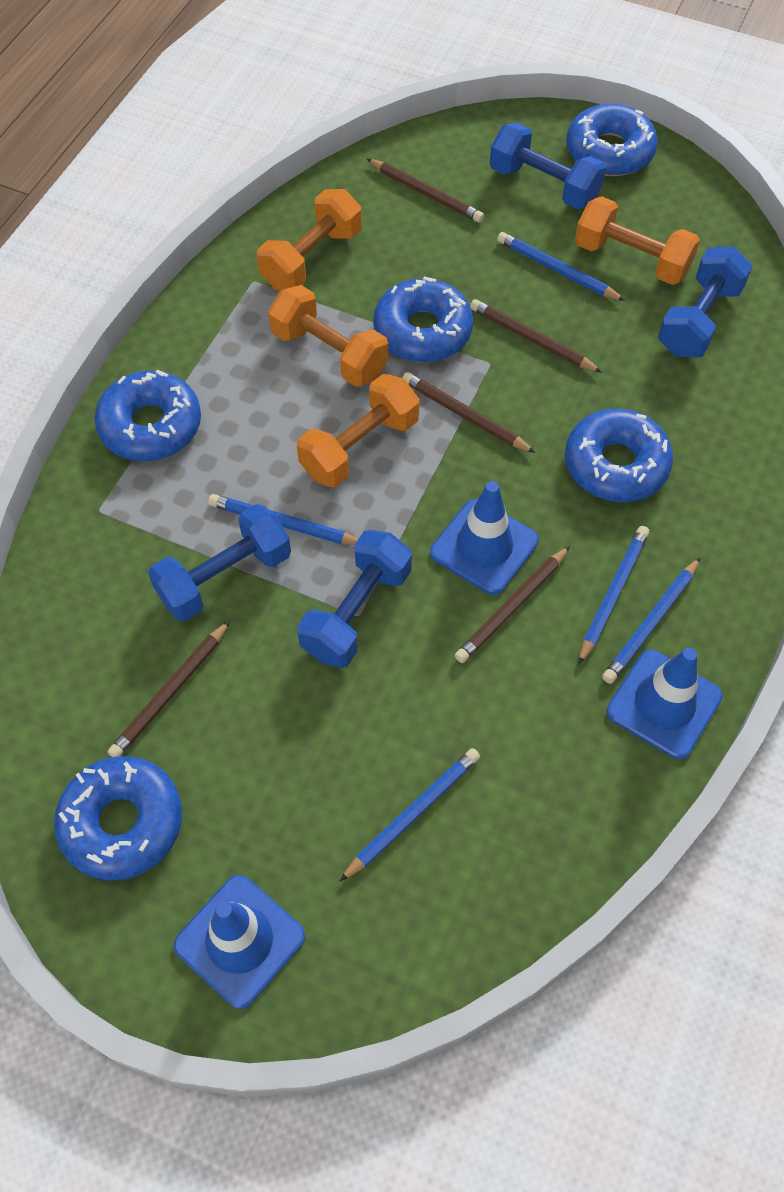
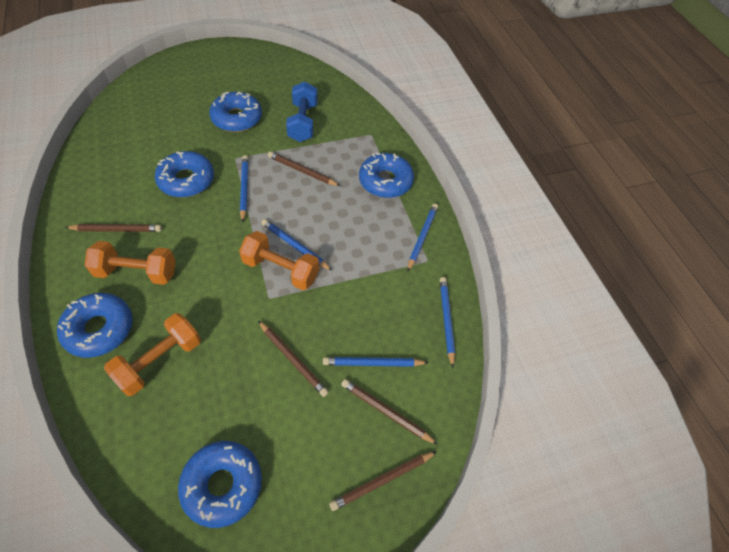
blue dumbbell: [148,504,291,621] [297,530,412,668] [490,123,606,209] [658,247,753,357] = 4 -> [286,81,318,142] = 1
blue traffic cone: [174,875,305,1009] [430,481,539,595] [607,647,723,759] = 3 -> none = 0
orange dumbbell: [257,189,362,290] [268,285,388,387] [297,374,420,487] [575,196,700,285] = 4 -> [85,241,176,285] [104,313,201,396] [239,231,319,290] = 3

